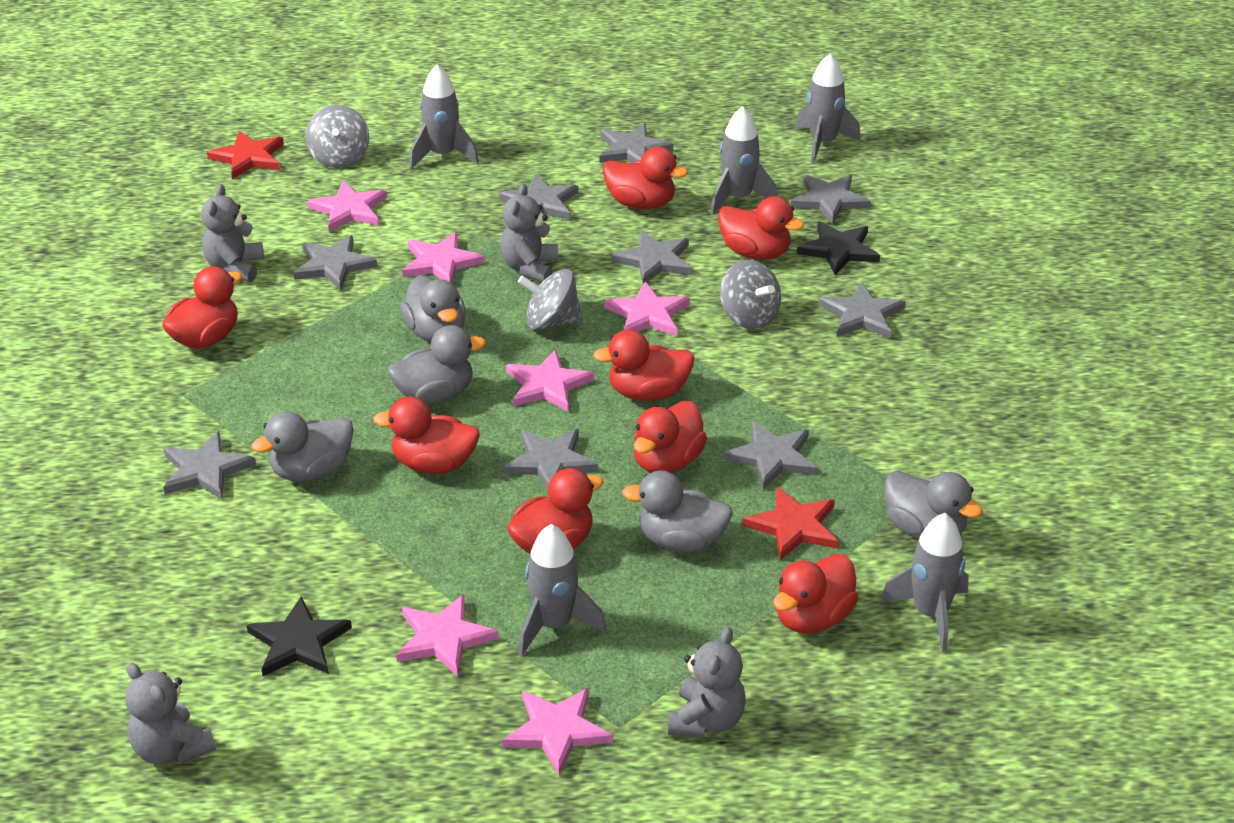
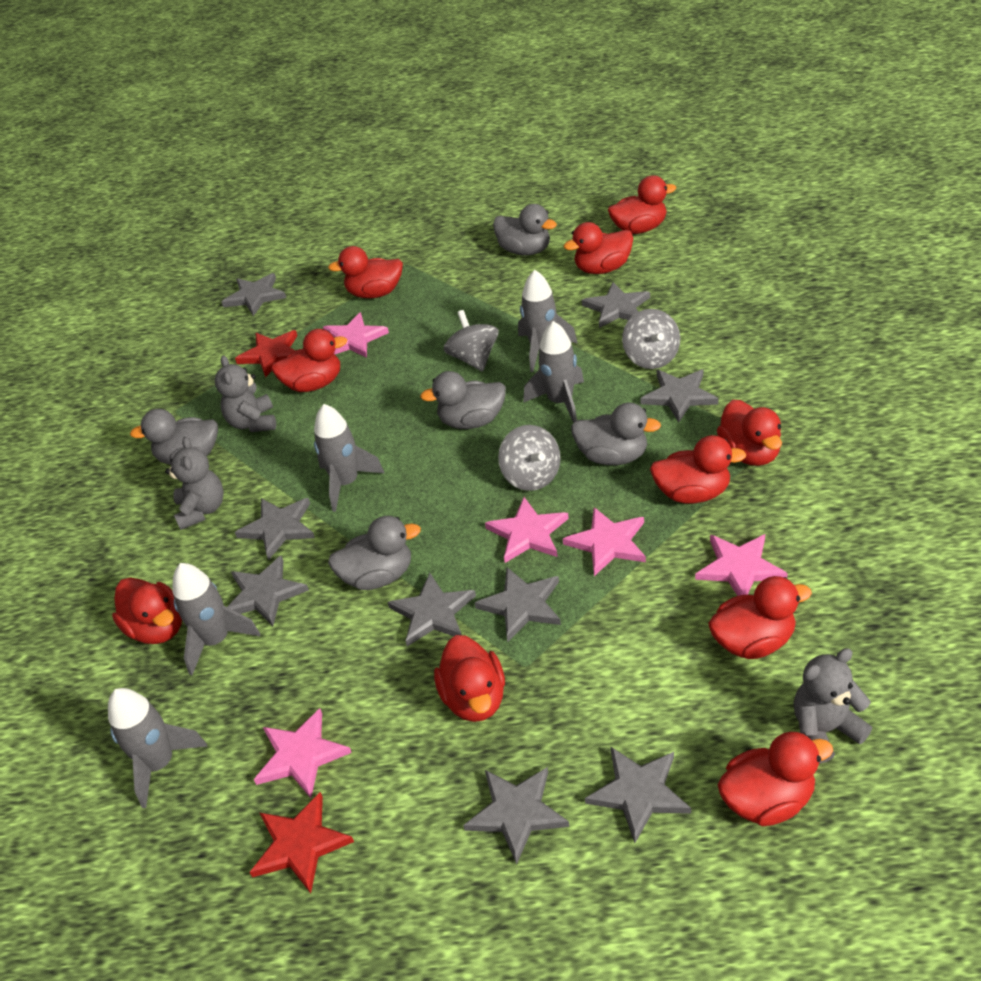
black star: [246,597,352,676] [797,221,880,275] = 2 -> none = 0
grey teddy bear: [125,663,216,764] [201,184,264,282] [500,184,558,282] [668,627,746,738] = 4 -> [165,437,224,530] [215,355,276,432] [793,648,872,763] = 3
pink star: [307,181,387,232] [396,594,499,677] [402,232,484,283] [502,688,613,775] [506,349,594,412] [604,281,690,336] = 6 -> [254,708,352,798] [323,312,389,358] [485,497,569,563] [563,507,646,576] [695,534,788,596] = 5
red duck: [162,266,242,349] [373,396,480,474] [507,468,604,554] [593,329,694,401] [602,147,688,209] [634,401,707,473] [718,196,804,260] [774,554,858,634] = 8 -> [112,577,182,644] [271,329,347,392] [328,246,403,298] [434,635,505,722] [563,222,633,274] [608,175,676,234] [650,435,747,504] [708,576,812,659] [717,400,782,466] [718,732,833,826] = 10

